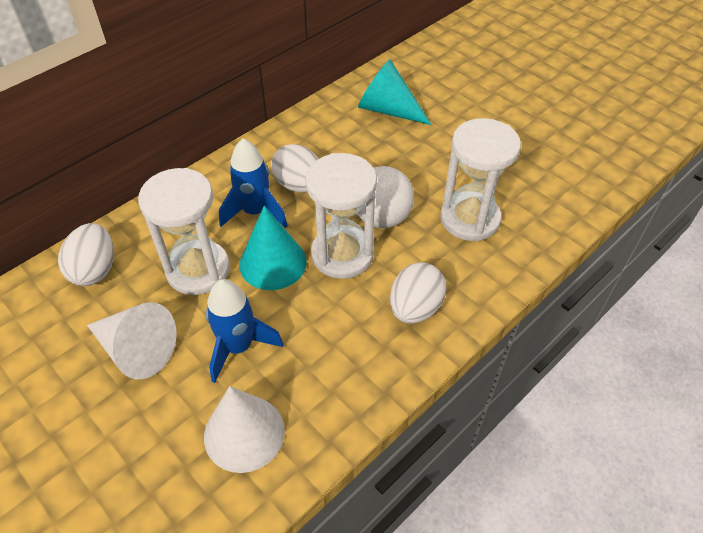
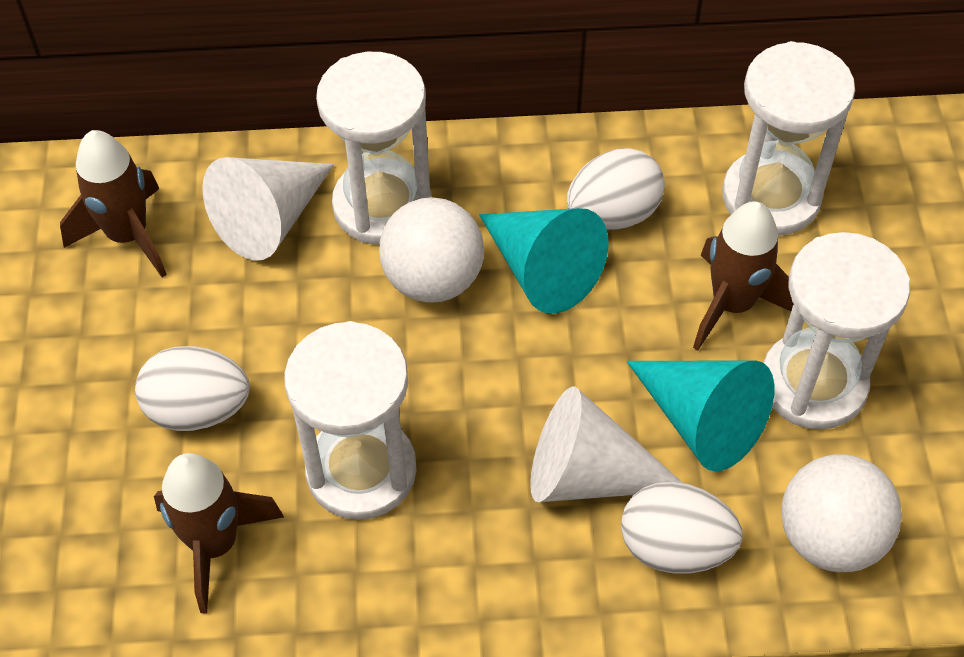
blue rocket: [206,279,283,383] [219,139,288,228] = 2 -> none = 0
brown rocket: none = 0 -> [60,130,167,278] [154,453,284,614] [693,201,794,351] = 3
white ball: [357,166,414,228] = 1 -> [379,197,484,303] [781,454,902,572] = 2
white hourglass: [138,168,230,295] [305,153,377,279] [440,118,521,241] = 3 -> [284,321,417,520] [316,52,431,245] [722,41,855,236] [763,232,910,430] = 4

